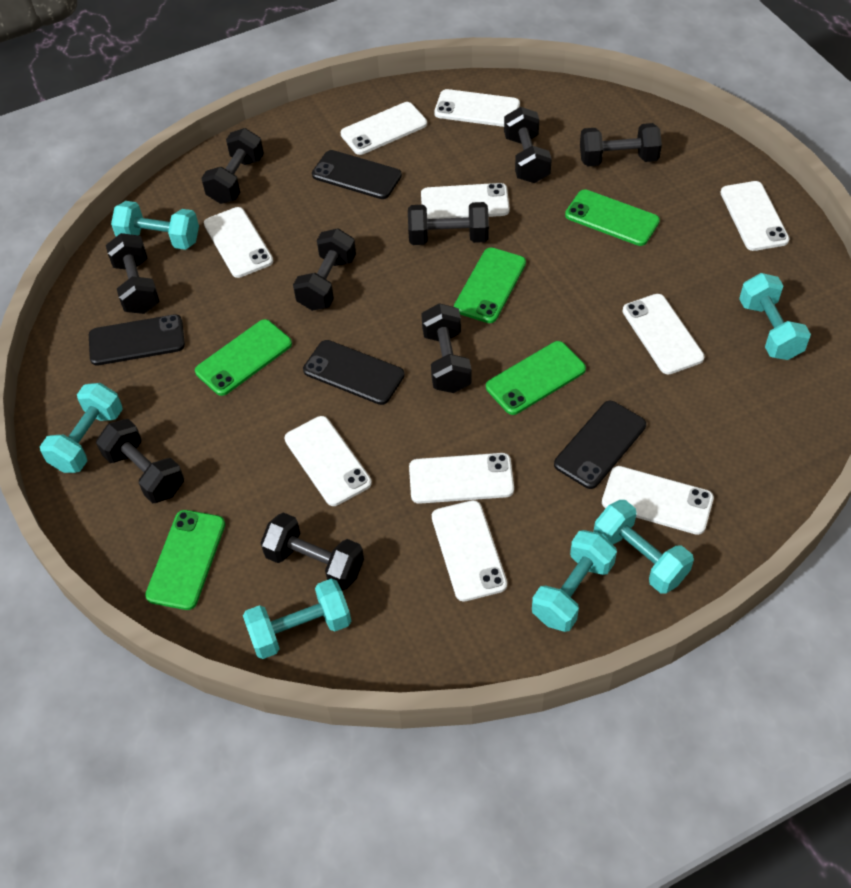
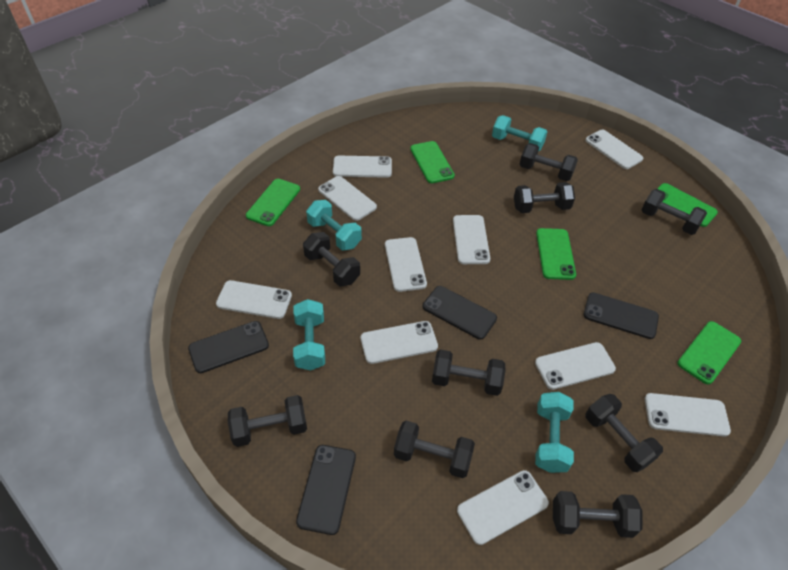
turquoise dumbbell: [40,383,123,473] [111,201,199,250] [243,579,351,659] [532,530,617,632] [593,500,694,594] [739,273,811,360] = 6 -> [293,299,325,371] [306,200,362,251] [492,115,547,151] [535,392,574,473] = 4

